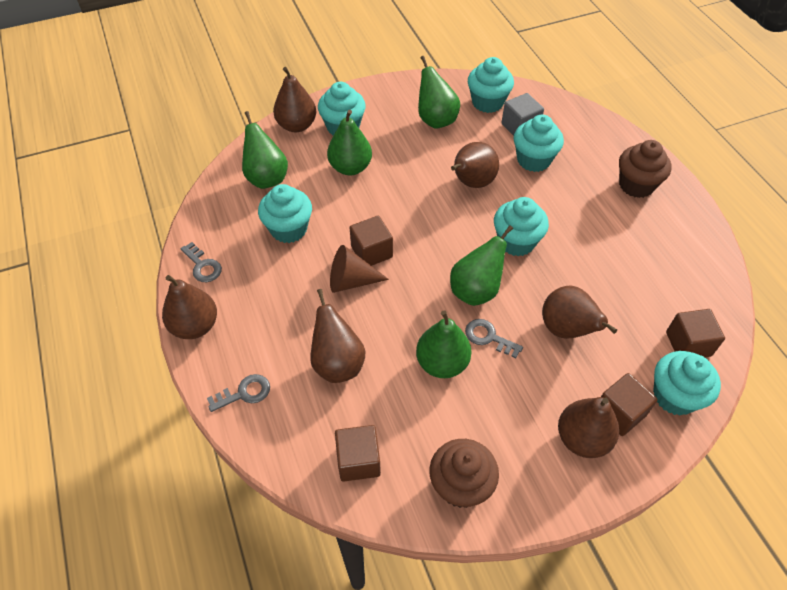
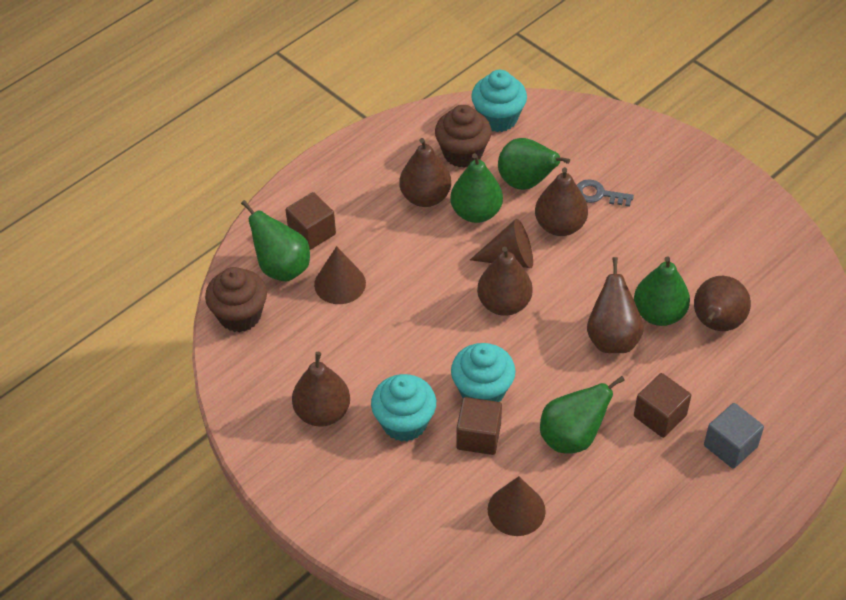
brown cone: [330,245,389,293] = 1 -> [314,246,366,304] [470,219,533,268] [487,476,546,536] = 3
brown cube: [335,425,381,482] [350,216,393,266] [601,373,658,436] [666,309,725,357] = 4 -> [286,192,336,250] [456,397,502,455] [634,373,691,438] = 3
grey key: [180,242,222,282] [207,374,270,412] [465,319,523,358] = 3 -> [577,179,634,207] = 1
turquoise cupcake: [258,184,312,243] [318,82,366,136] [468,57,514,113] [494,197,549,256] [514,114,564,172] [653,351,721,415] = 6 -> [371,374,436,442] [451,343,516,402] [471,70,527,132] = 3

